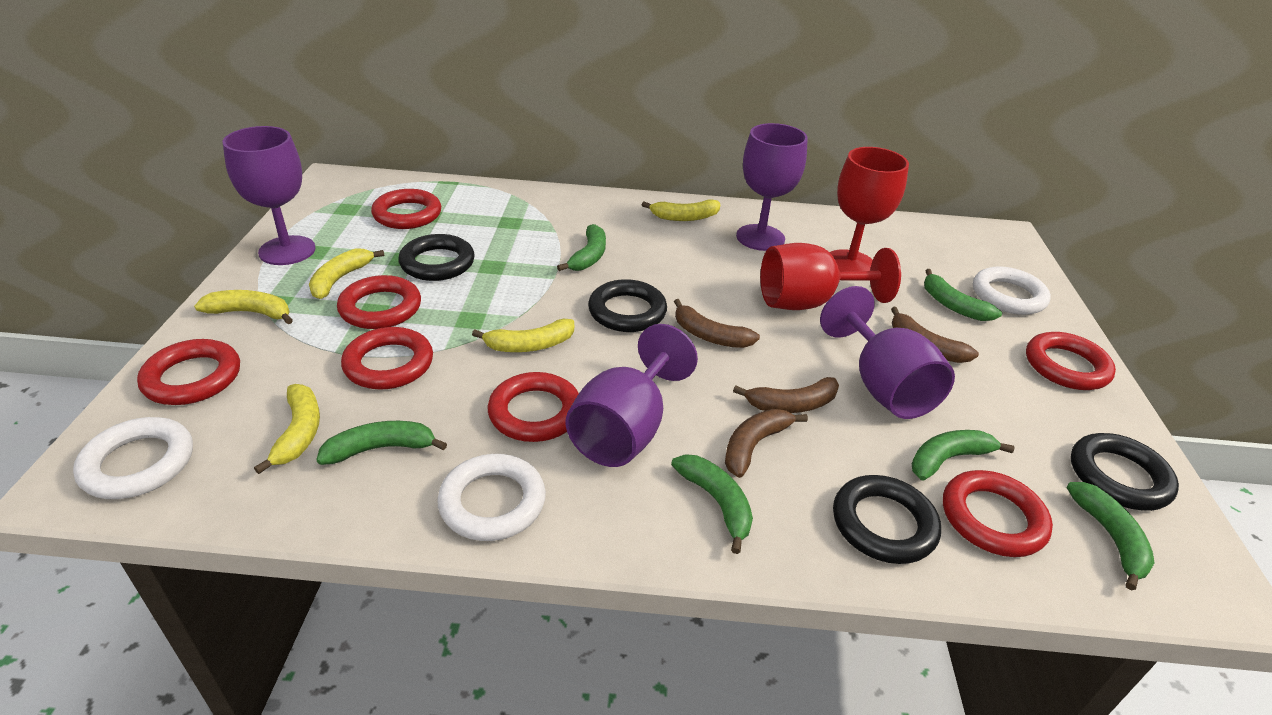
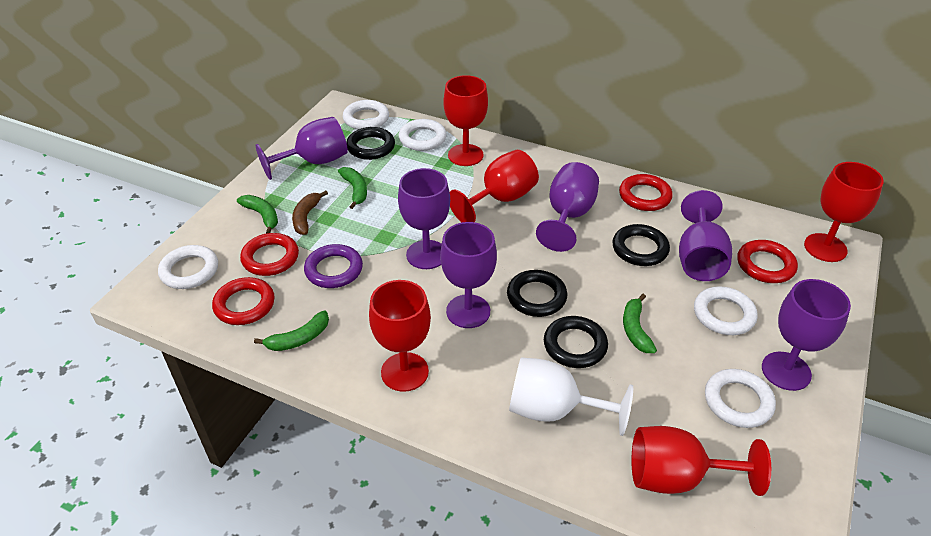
brown banana: [674,299,760,348] [725,409,808,478] [733,377,839,413] [891,307,979,363] = 4 -> [292,191,328,235] = 1
green banana: [316,421,447,465] [557,224,606,271] [671,454,753,554] [912,430,1015,480] [924,269,1002,321] [1067,482,1155,591] = 6 -> [237,195,278,234] [254,311,329,351] [338,167,367,209] [623,294,657,353] = 4
purple goblet: [222,126,316,265] [565,324,698,467] [736,123,808,251] [820,286,955,419] = 4 -> [256,117,348,180] [398,168,450,269] [440,222,497,328] [536,162,599,252] [679,190,732,281] [762,279,851,391] = 6
purple ring: none = 0 -> [304,244,363,288] = 1
red goblet: [760,243,901,310] [830,147,909,272] = 2 -> [369,280,431,392] [443,75,488,166] [450,150,539,222] [632,426,771,496] [804,162,884,262] = 5
red ring: [137,339,240,405] [337,275,421,329] [341,327,433,389] [371,189,441,229] [488,372,579,442] [943,470,1053,557] [1026,332,1116,390] = 7 -> [212,277,275,325] [240,233,299,276] [619,174,673,211] [737,240,798,283] = 4
white goblet: none = 0 -> [509,357,633,436] = 1
white ring: [73,417,193,499] [437,454,546,541] [973,266,1051,315] = 3 -> [158,245,218,289] [343,100,389,129] [399,119,447,151] [694,287,757,335] [705,369,776,428] = 5
yellow banana: [194,290,293,324] [254,384,320,474] [309,248,385,299] [472,319,574,352] [642,200,720,221] = 5 -> none = 0

